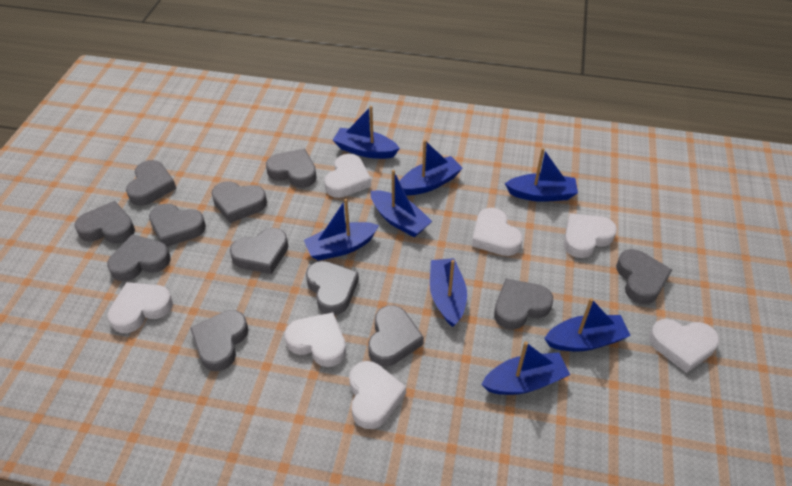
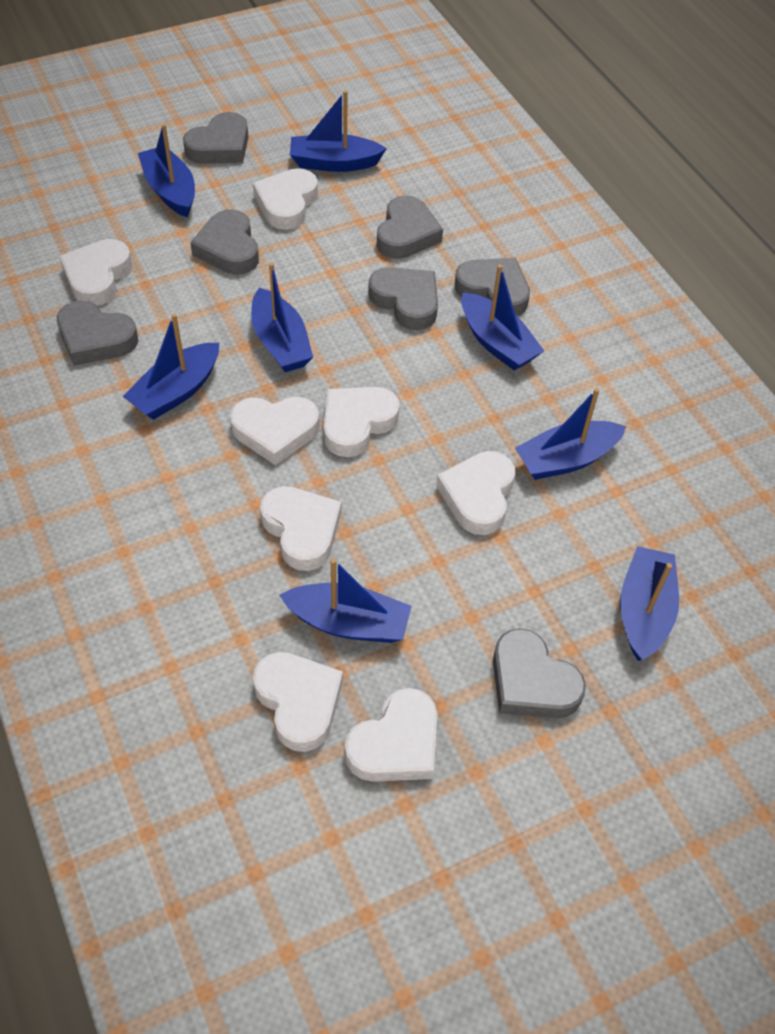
grey heart: [74,201,135,244] [107,234,171,281] [126,160,177,206] [149,204,206,247] [190,310,249,371] [211,182,267,223] [230,228,288,274] [266,149,317,188] [306,261,359,315] [368,305,424,366] [494,278,553,330] [616,249,672,304] = 12 -> [57,300,138,366] [183,112,248,164] [190,209,259,275] [368,267,438,330] [377,196,443,259] [455,258,530,316] [493,628,586,718] = 7
white heart: [108,282,173,333] [285,312,346,367] [324,154,371,198] [349,361,406,429] [472,208,522,256] [564,213,617,258] [649,319,719,373] = 7 -> [59,239,132,306] [230,397,320,465] [253,168,318,230] [253,652,343,752] [260,486,341,571] [324,387,400,457] [345,688,437,782] [436,451,515,535] = 8

